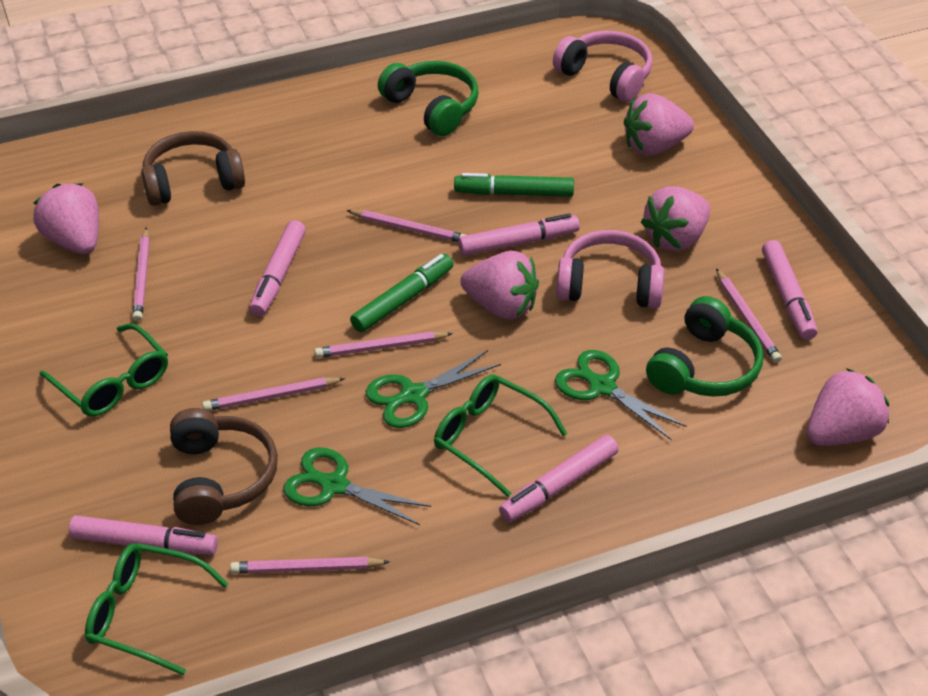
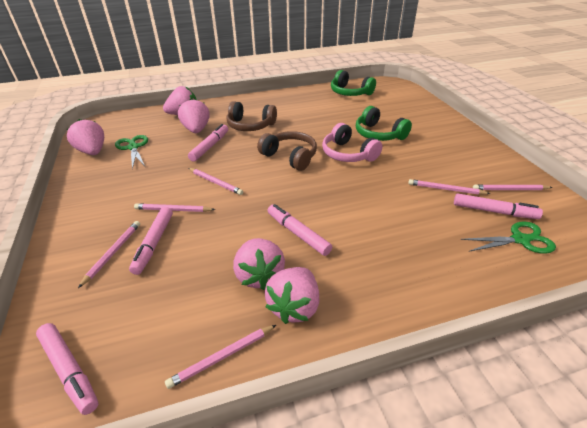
green glasses: [40,323,168,416] [85,543,229,675] [434,375,568,497] = 3 -> none = 0
green marker: [350,254,454,332] [454,173,574,197] = 2 -> none = 0
green scissors: [283,448,431,525] [366,350,501,428] [555,350,687,440] = 3 -> [115,135,148,170] [461,221,556,254] = 2
pink headphones: [553,31,652,102] [556,230,664,309] = 2 -> [322,123,382,162] = 1

